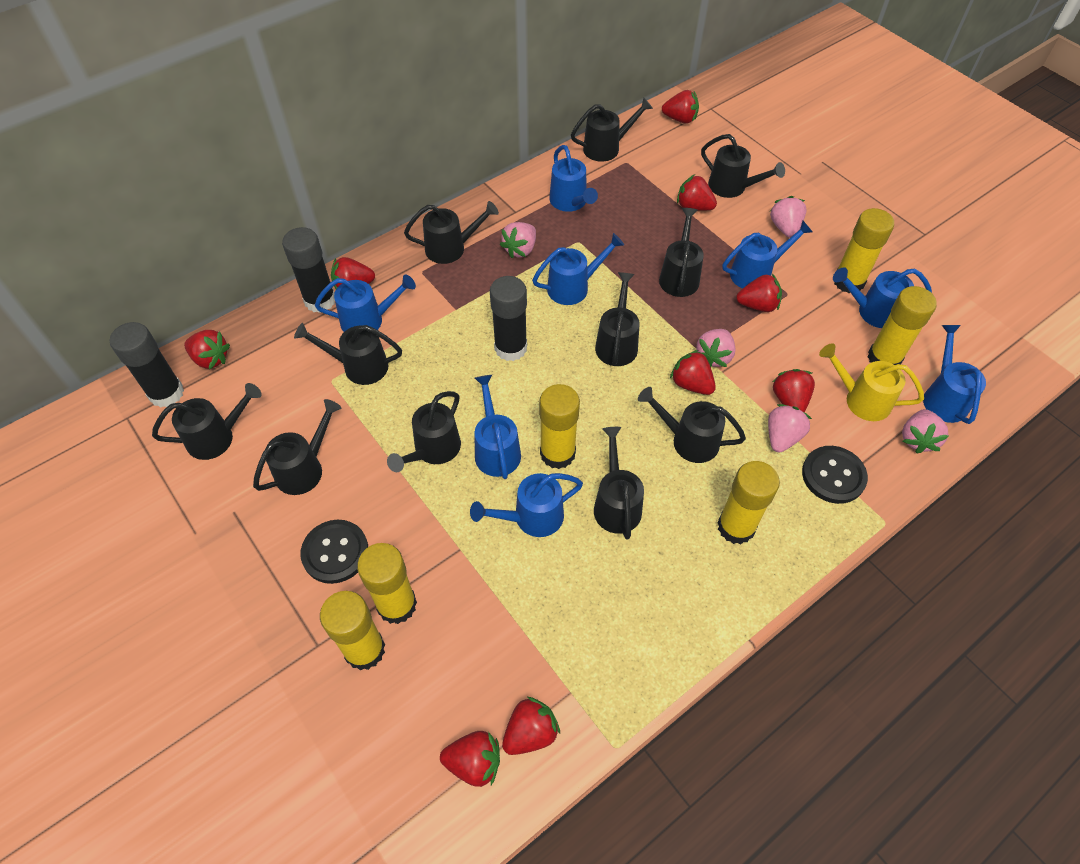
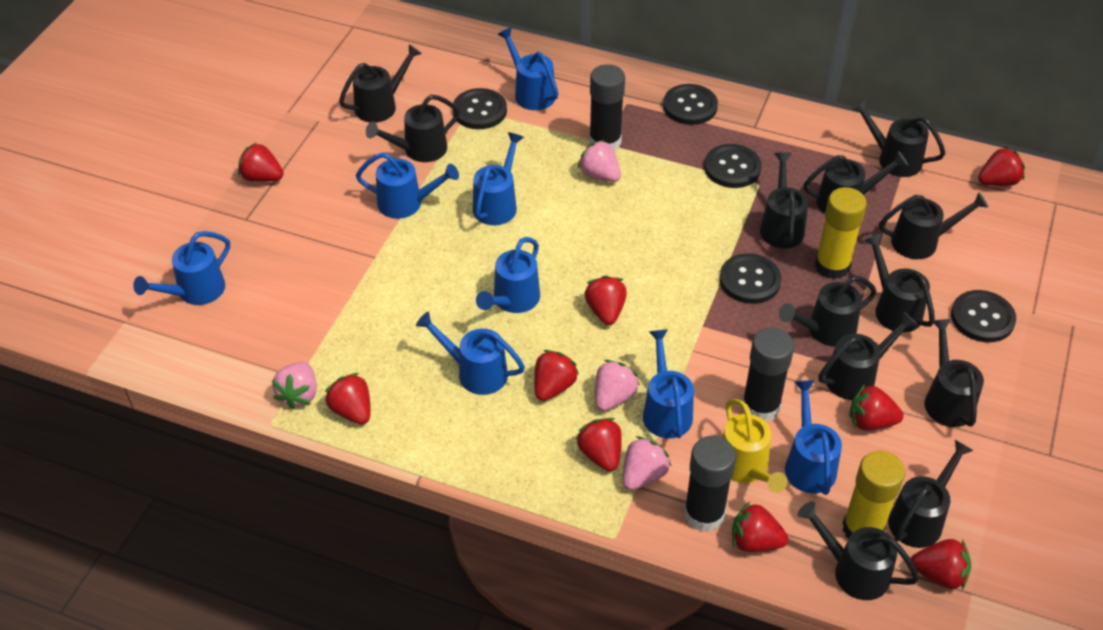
black button: [301,520,368,584] [802,446,868,504] = 2 -> [453,88,507,129] [663,84,718,125] [704,144,762,188] [720,253,782,304] [951,290,1016,342] = 5
black watering can: [152,383,262,460] [253,399,341,495] [294,323,402,385] [387,391,461,472] [404,201,499,264] [571,98,653,162] [594,427,644,539] [595,272,639,366] [638,387,746,463] [659,208,704,297] [701,134,785,198] = 11 -> [339,44,422,123] [366,95,460,162] [760,152,808,249] [779,276,877,347] [797,501,920,600] [803,151,908,214] [818,311,918,400] [851,99,946,177] [864,233,935,333] [879,192,988,259] [888,440,974,548] [925,319,984,427] = 12
pink strawberry: [500,222,536,258] [696,329,736,367] [768,404,812,453] [770,196,807,238] [902,409,948,453] = 5 -> [272,362,317,409] [578,140,621,182] [595,360,640,411] [623,436,671,490] = 4
yellow glue stick: [320,591,385,670] [357,543,417,624] [539,384,580,469] [717,461,780,544] [834,208,894,293] [868,286,937,365] = 6 -> [815,187,867,279] [842,451,905,539] = 2

